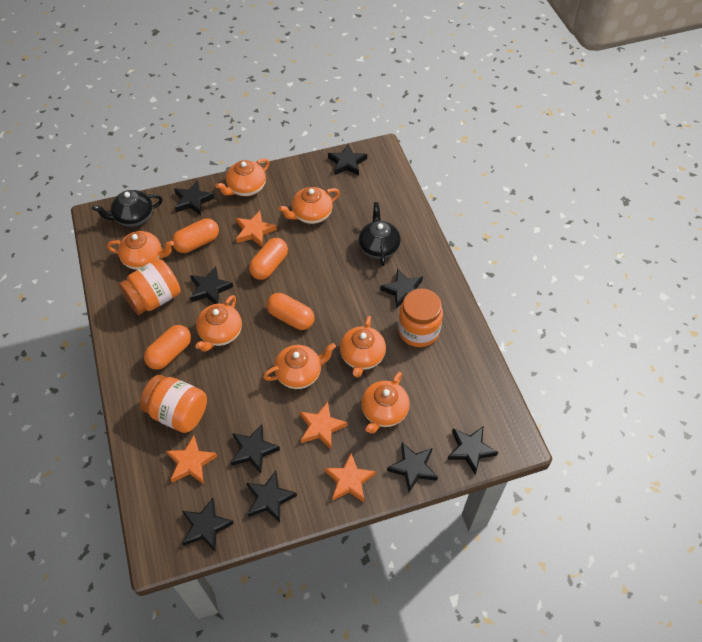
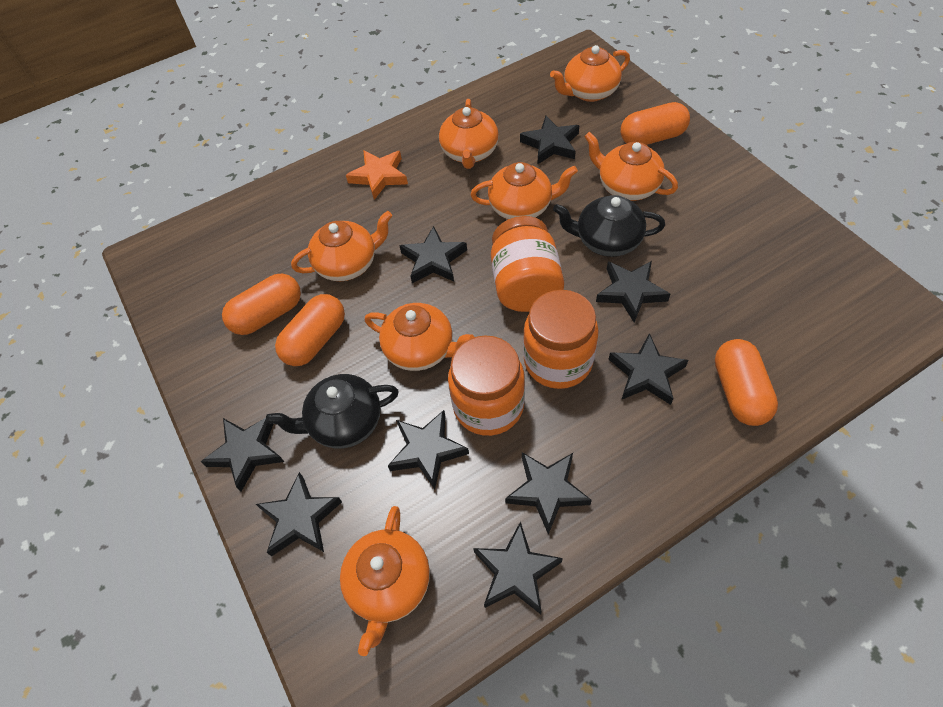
orange star: [166,435,217,484] [236,211,277,247] [300,402,347,449] [325,453,376,502] = 4 -> [346,150,408,200] = 1

